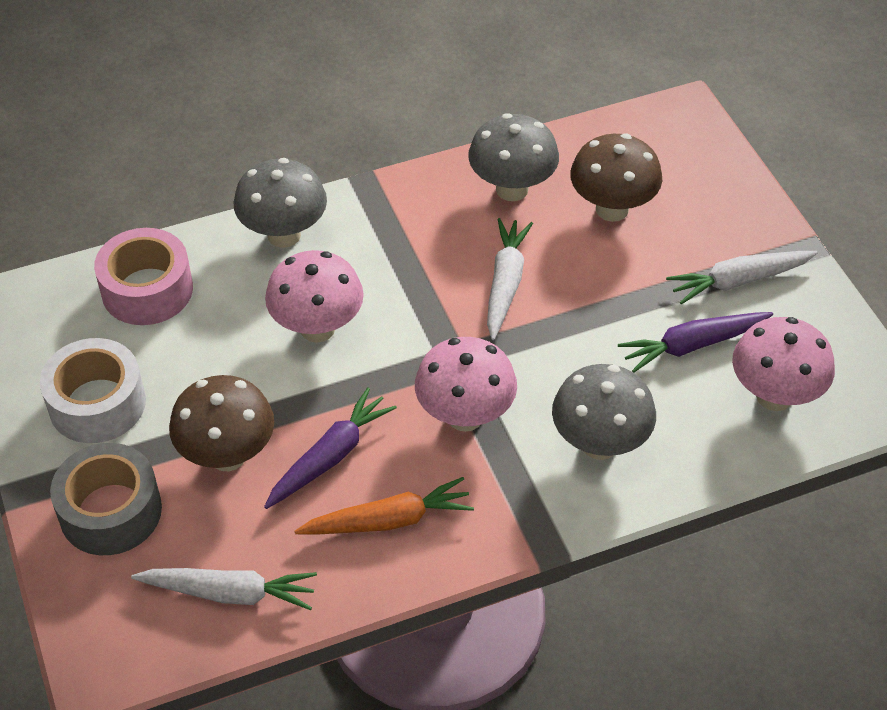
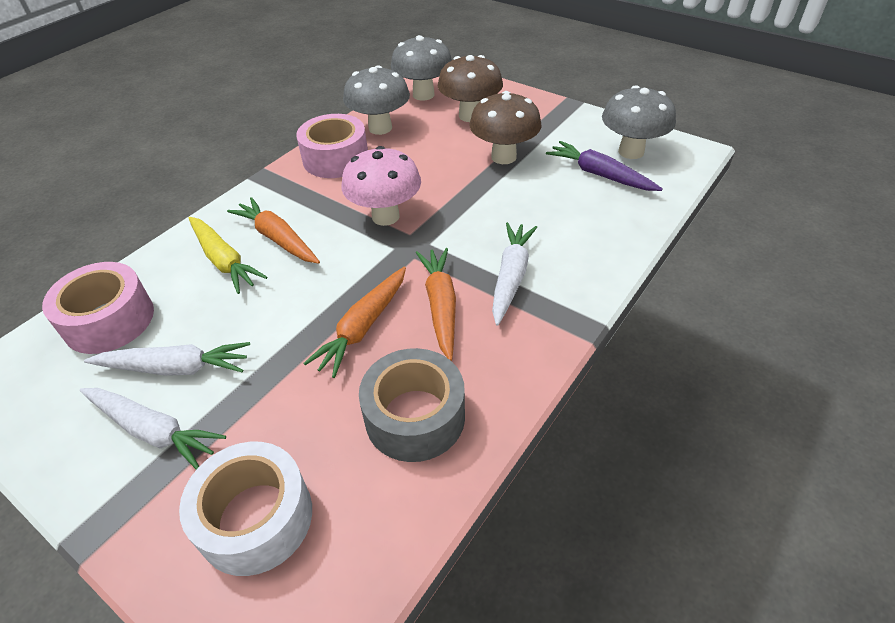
orange carrot: [295,477,474,535] = 1 -> [227,197,320,264] [303,267,406,378] [416,248,456,361] = 3
pink mushroom: [265,250,364,343] [415,337,517,432] [732,317,835,411] = 3 -> [341,146,421,226] = 1
pink tape: [94,228,193,325] = 1 -> [42,262,154,354] [296,114,368,178] = 2
purple carrot: [264,387,397,509] [618,312,773,373] = 2 -> [546,141,663,191] = 1
yellow carrot: none = 0 -> [189,217,267,294] = 1

